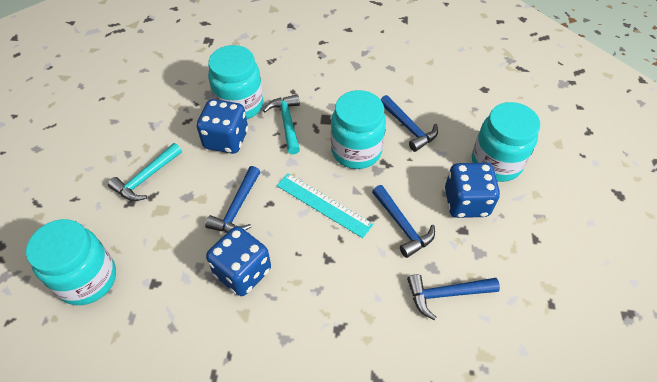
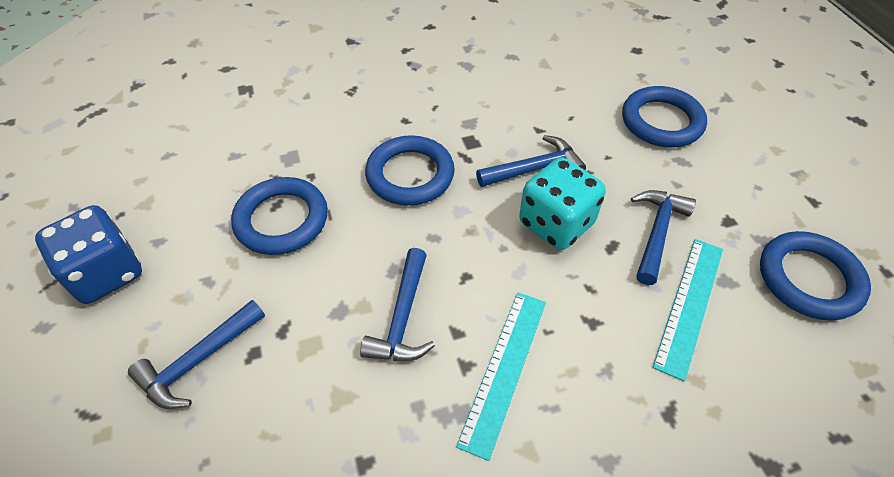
blue dice: [197,99,248,154] [206,226,271,296] [445,163,500,218] = 3 -> [35,205,142,304] = 1
blue ring: none = 0 -> [231,177,328,255] [365,135,455,206] [622,86,707,147] [760,231,871,321] = 4
turquoise dice: none = 0 -> [519,157,606,250] = 1
turquoise hammer: [108,143,182,201] [263,94,300,154] = 2 -> none = 0
turquoise jar: [26,219,116,305] [208,45,263,119] [331,90,386,169] [472,102,540,182] = 4 -> none = 0
turquoise ruler: [276,173,374,238] = 1 -> [456,293,546,461] [653,239,723,382] = 2

